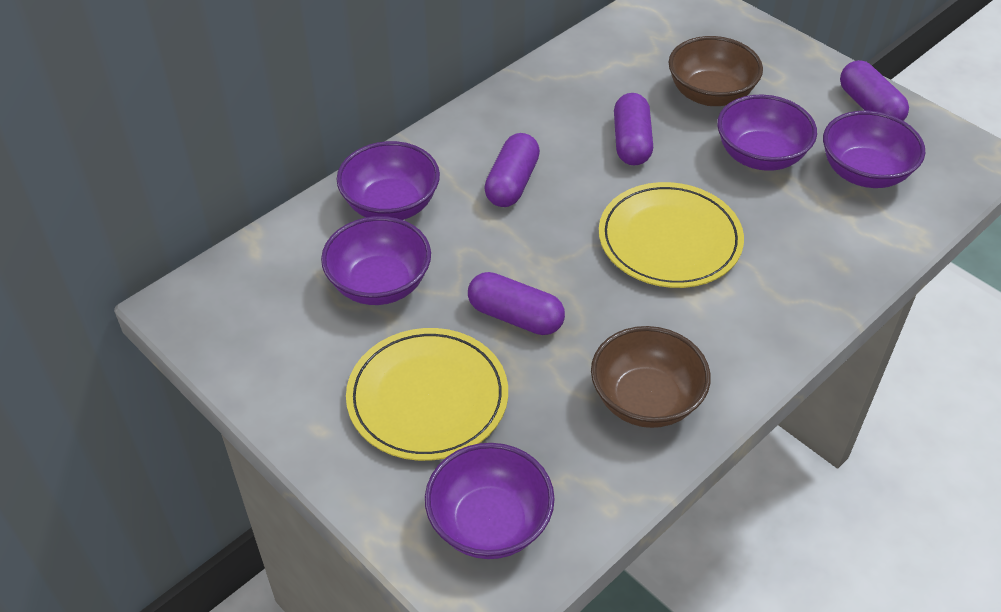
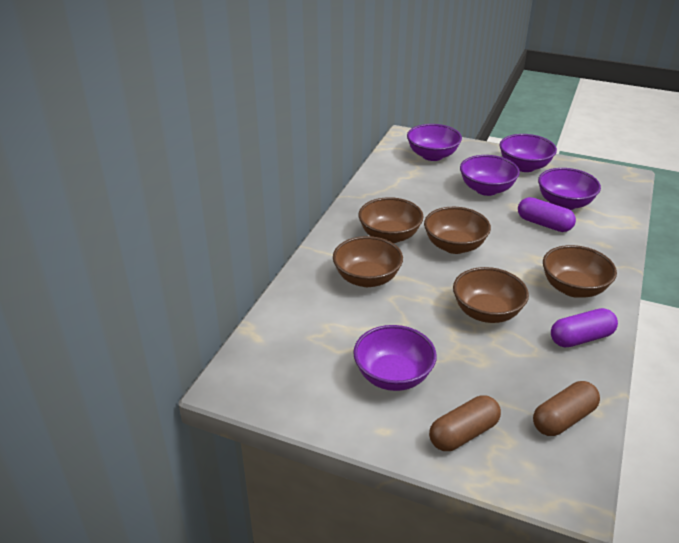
brown bowl: [591,326,711,428] [668,36,763,106] = 2 -> [333,236,403,287] [358,197,423,243] [424,207,491,254] [453,267,529,323] [543,245,617,298] = 5
brown capsule: none = 0 -> [429,395,501,451] [533,381,600,436] = 2
purple capsule: [468,272,565,335] [484,133,540,207] [614,93,653,165] [840,60,909,121] = 4 -> [518,197,576,232] [551,308,618,348] = 2
yellow plate: [346,328,508,461] [599,182,744,288] = 2 -> none = 0

